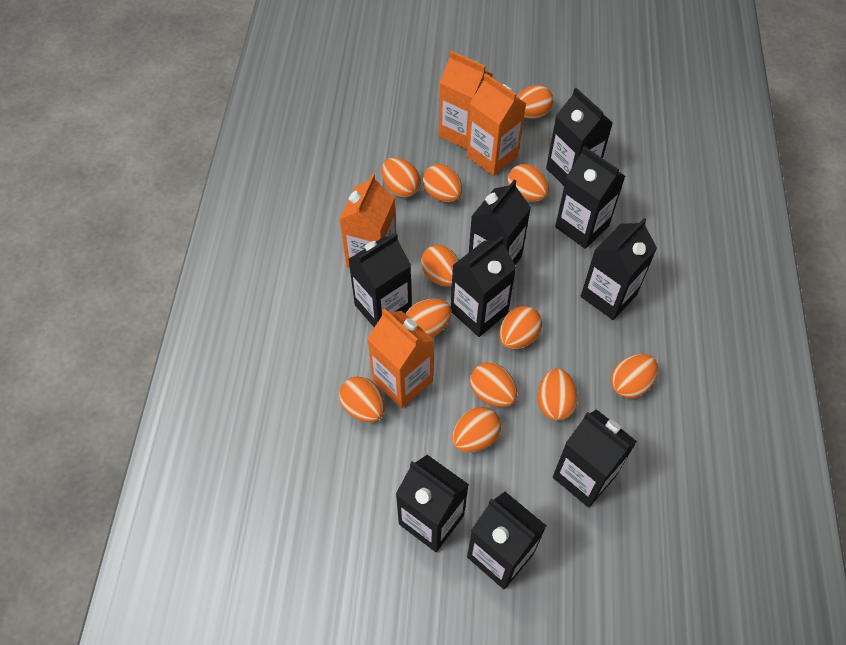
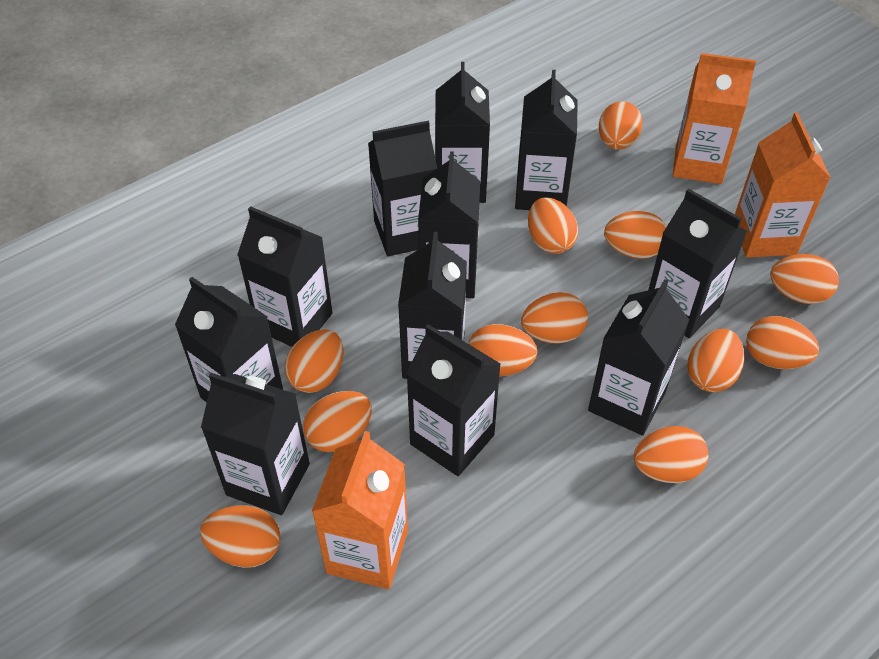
black carton: [348,233,412,327] [396,455,469,552] [451,236,516,337] [467,492,546,589] [469,180,531,265] [546,88,613,186] [553,409,637,508] [555,146,625,249] [581,218,657,320] = 9 -> [175,277,283,402] [201,373,310,515] [237,206,332,347] [368,121,437,256] [398,232,467,379] [406,324,501,476] [418,151,480,298] [435,62,490,203] [515,70,578,210] [588,279,689,435] [649,188,747,338] = 11
orange carton: [340,174,396,268] [367,308,434,408] [439,51,493,150] [467,73,526,176] = 4 -> [312,431,408,589] [673,53,756,184] [735,113,831,258] = 3

